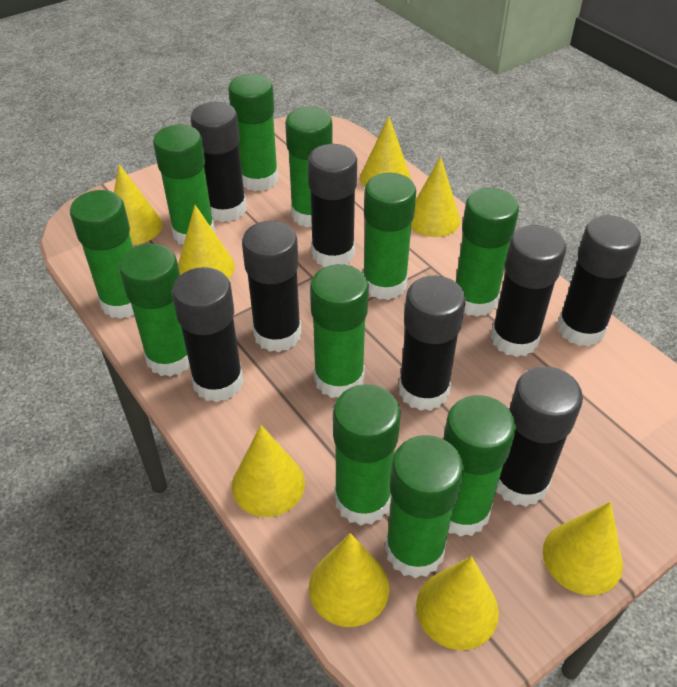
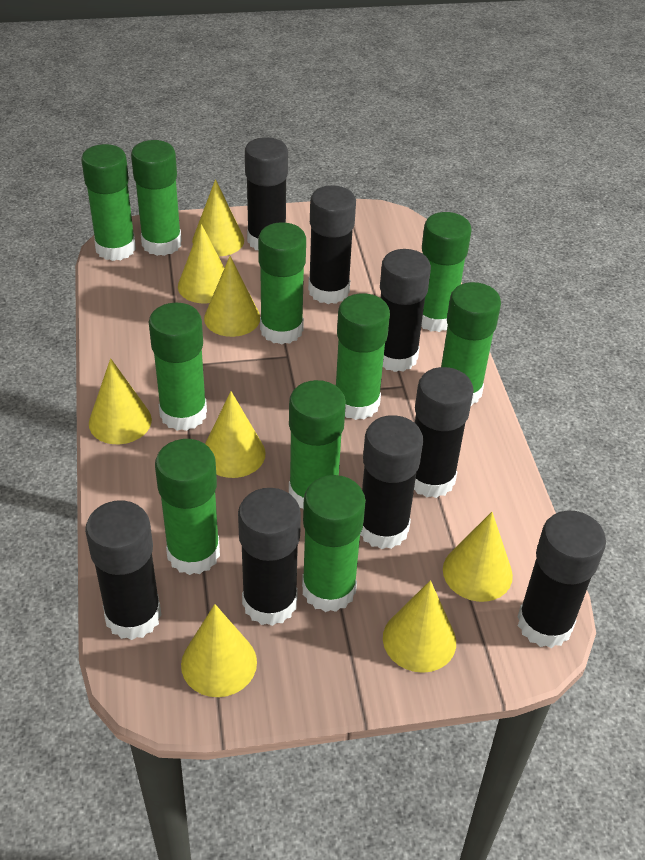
green glue stick: [70,190,134,319] [119,243,190,377] [153,125,215,245] [228,74,278,191] [285,107,333,228] [310,264,369,398] [333,384,401,526] [363,173,416,300] [385,435,464,578] [443,395,516,537] [455,188,519,317] = 11 -> [81,144,136,261] [131,140,182,256] [149,303,207,431] [155,439,220,575] [258,222,306,345] [289,380,346,509] [302,475,366,612] [336,293,390,420] [421,212,472,332] [441,282,501,406] = 10

